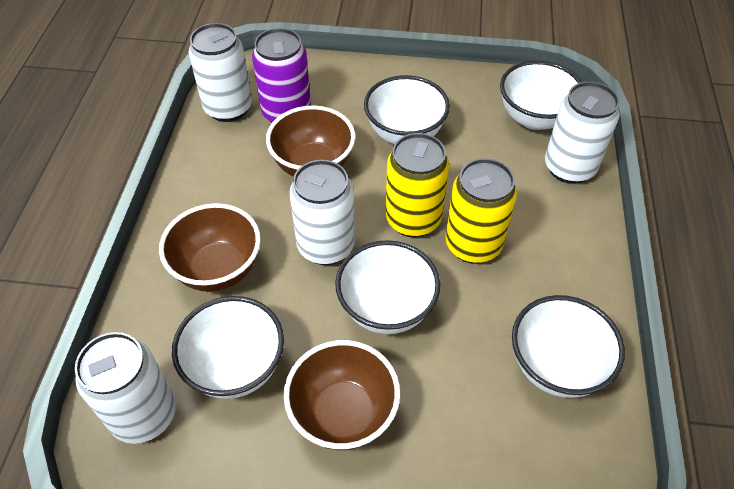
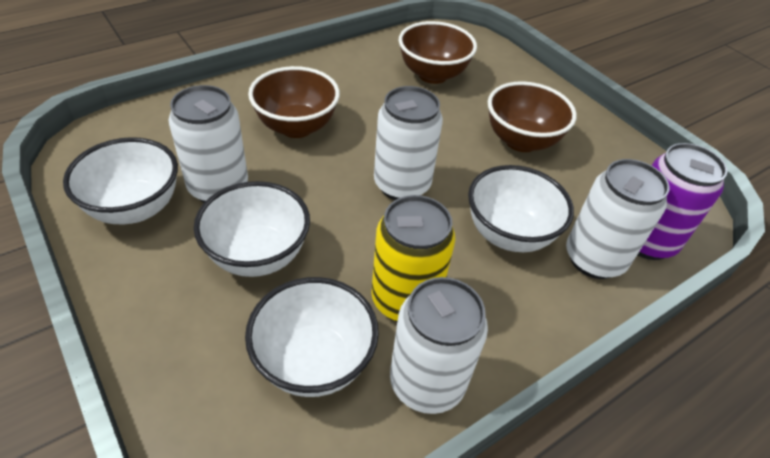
white bowl: [172,296,284,399] [335,240,440,334] [364,75,450,144] [500,61,582,130] [512,295,625,398] = 5 -> [63,137,178,225] [194,181,310,277] [245,277,379,397] [468,165,574,252] = 4
yellow can: [385,133,449,237] [445,158,517,264] = 2 -> [371,195,455,322] = 1

